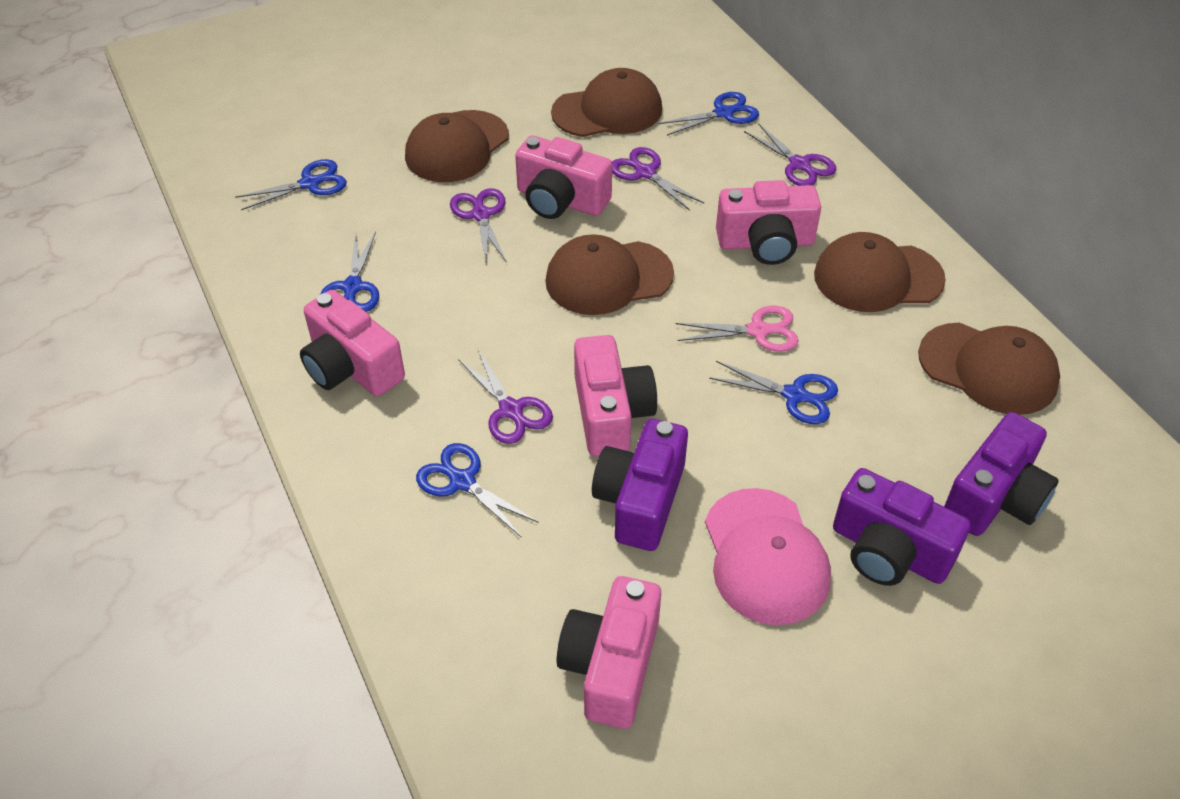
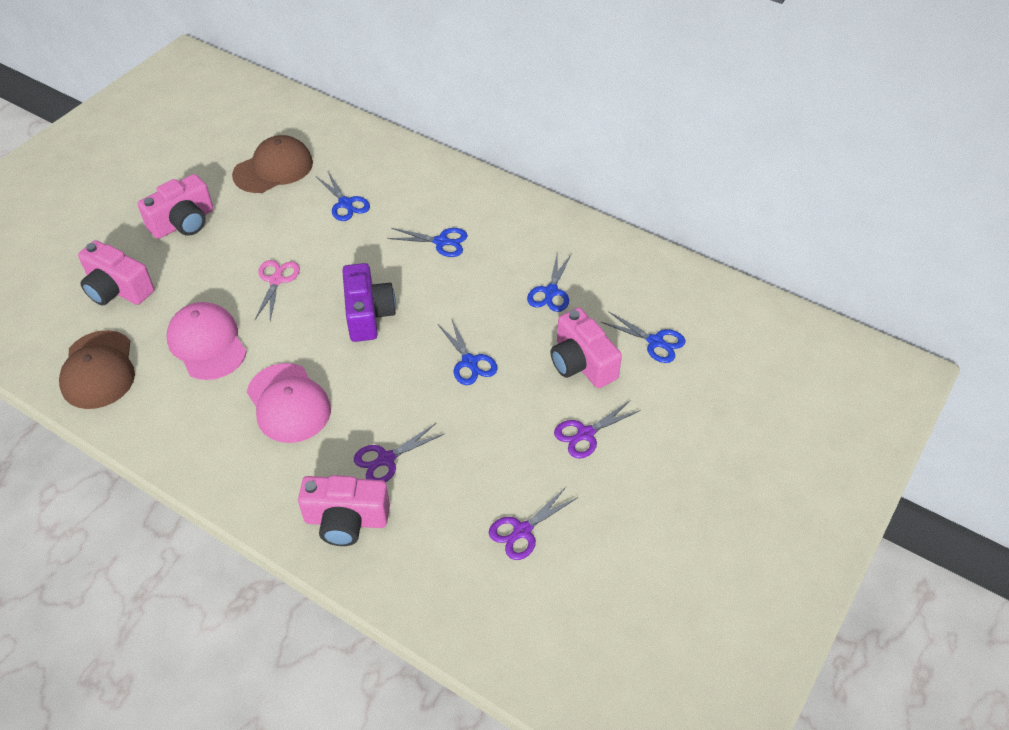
brown cap: [405,110,509,182] [545,234,674,315] [551,68,662,137] [814,232,946,312] [918,323,1060,415] = 5 -> [59,330,135,409] [232,135,313,193] = 2
pink camera: [300,290,405,396] [515,135,612,219] [557,576,661,729] [574,335,657,457] [716,180,821,265] = 5 -> [78,240,154,306] [137,174,214,239] [298,475,390,546] [550,308,622,388] = 4
pink cap: [705,488,831,625] = 1 -> [167,302,247,380] [247,363,331,443] = 2
purple camera: [592,419,688,551] [833,468,971,586] [944,412,1059,536] = 3 -> [342,263,396,342] = 1
purple scissors: [450,188,507,262] [458,350,553,444] [612,147,704,211] [744,123,836,186] = 4 -> [354,423,444,482] [489,487,578,560] [554,400,641,459] = 3

